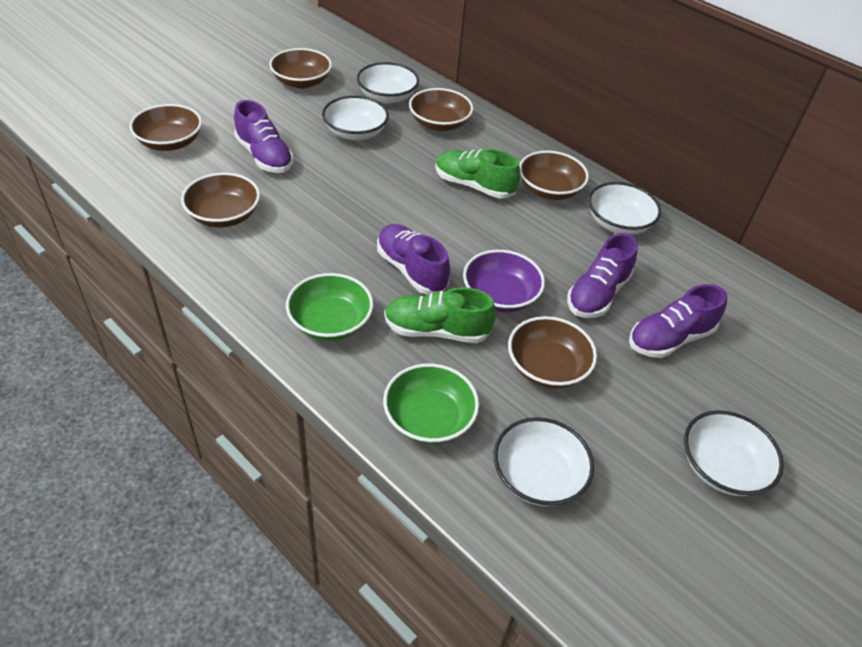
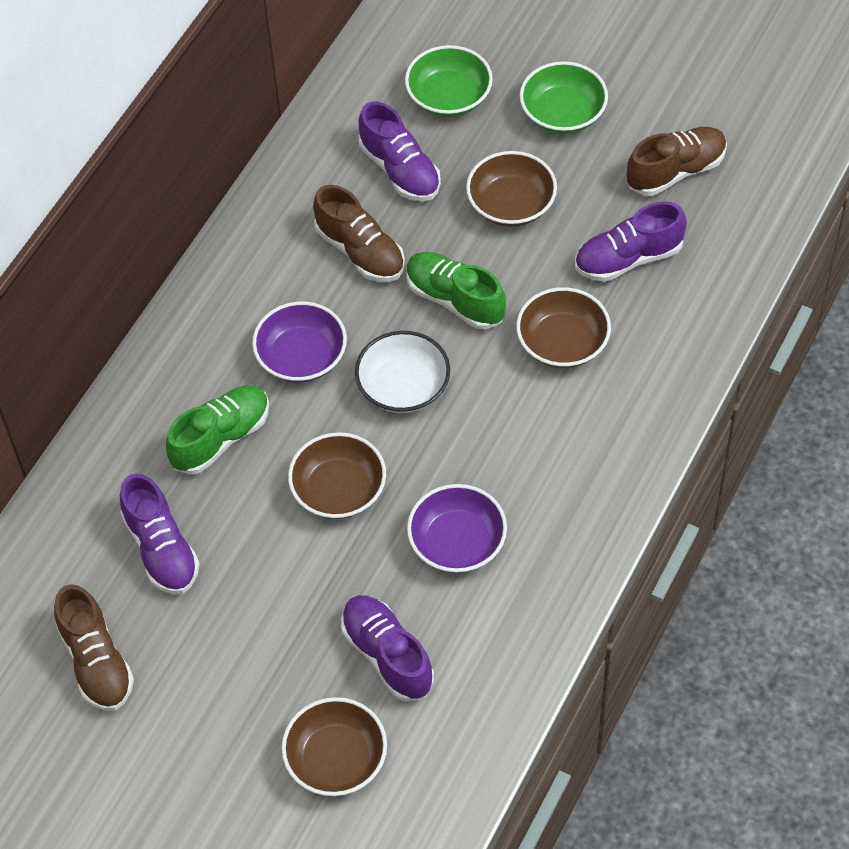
brown bowl: [129,104,202,151] [181,173,260,227] [269,48,332,89] [409,88,473,131] [508,316,597,388] [519,151,589,200] = 6 -> [282,697,387,796] [288,432,386,519] [466,151,557,227] [516,287,611,368] = 4
brown shoe: none = 0 -> [54,584,134,711] [313,185,405,282] [627,127,727,196] = 3
purple bowl: [463,250,545,312] = 1 -> [252,302,347,383] [407,484,507,573] = 2
white bowl: [322,96,389,140] [357,62,419,104] [494,417,594,506] [588,182,661,235] [684,410,784,496] = 5 -> [355,331,450,413] = 1

